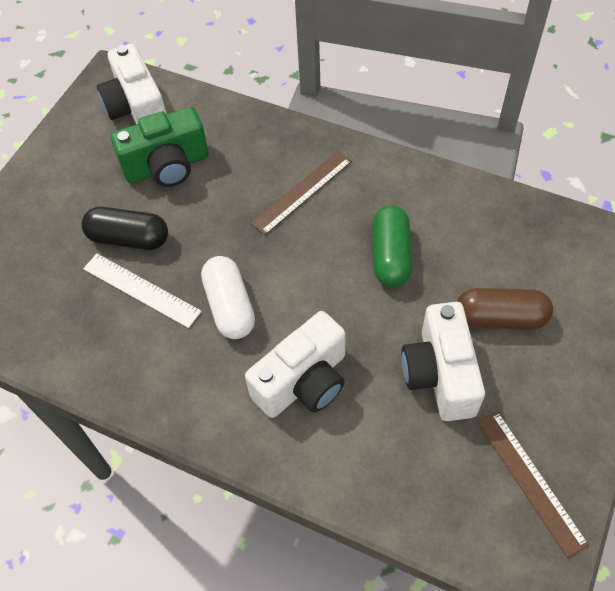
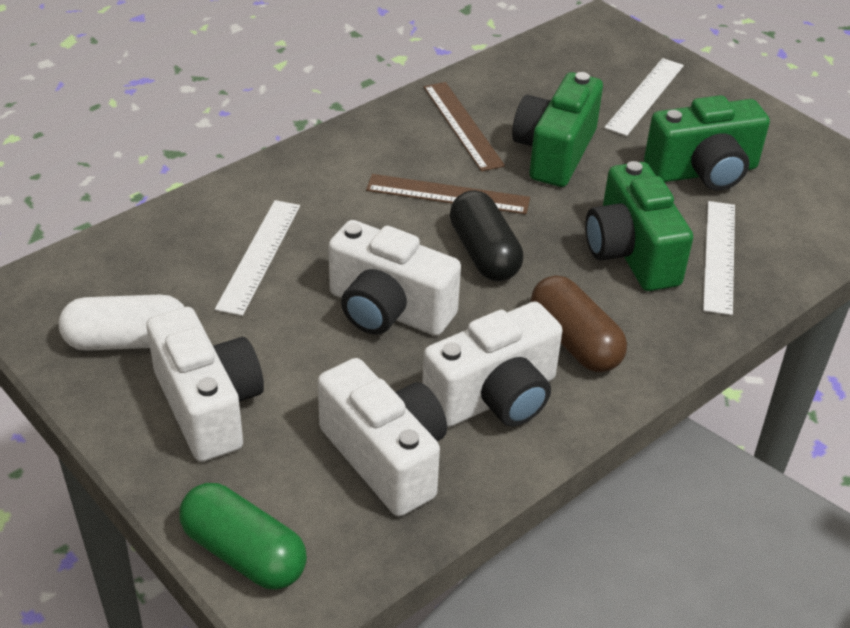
green camera: [110,107,209,187] = 1 -> [512,72,603,187] [585,161,693,291] [644,95,770,191] = 3
white camera: [97,43,167,124] [245,311,346,418] [401,302,485,421] = 3 -> [146,307,264,462] [318,358,447,517] [328,220,461,336] [422,302,562,427] = 4
white ruler: [83,254,201,328] = 1 -> [215,200,300,316] [604,58,684,136] [703,201,735,315] = 3

